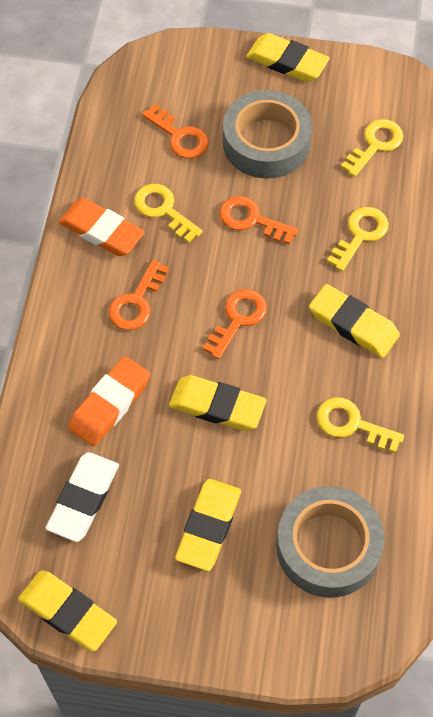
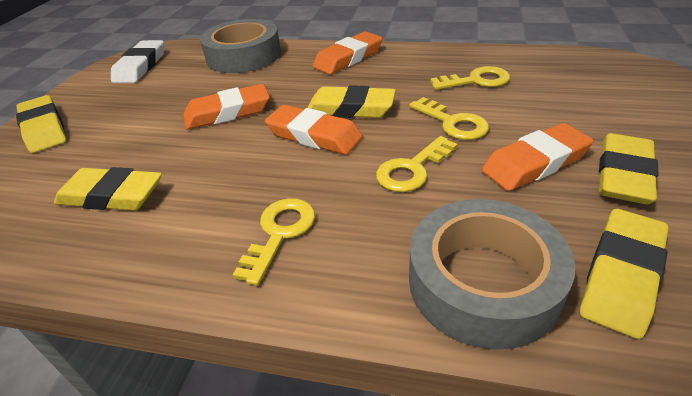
orange eraser: [59,198,145,256] [68,356,150,446] = 2 -> [183,84,270,129] [265,105,363,155] [313,31,383,74] [482,123,594,191] = 4
orange key: [108,260,169,330] [142,104,209,159] [203,289,267,359] [219,196,298,245] = 4 -> none = 0

